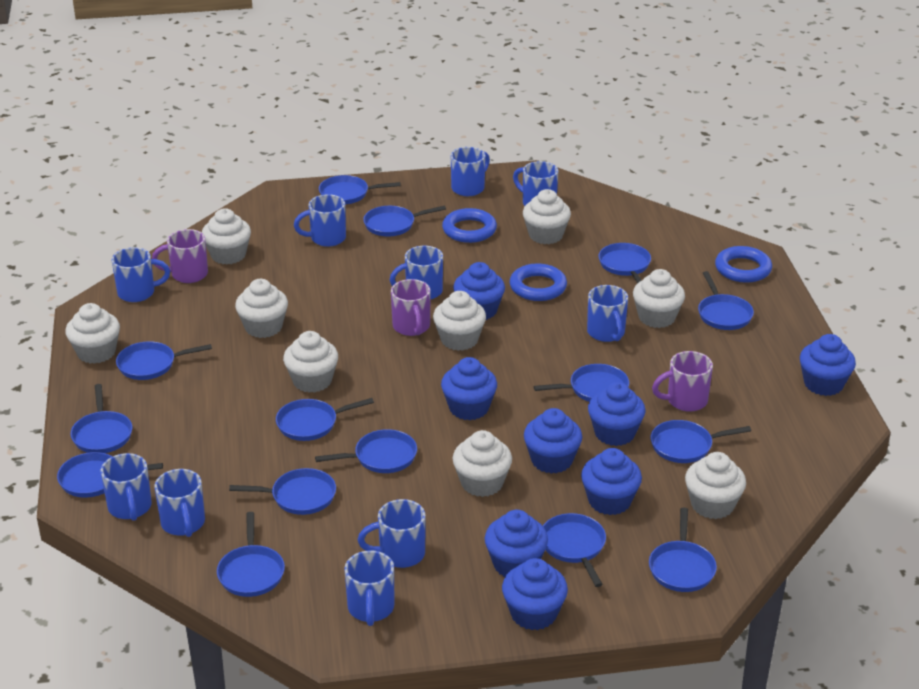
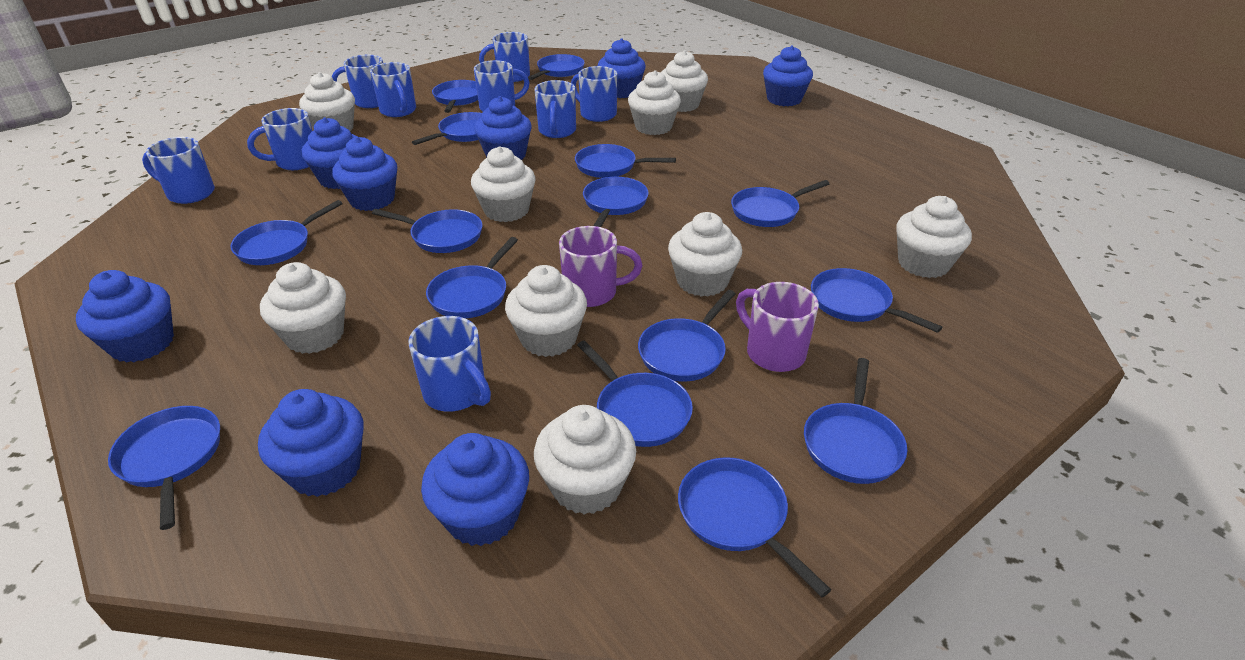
blue mug: [101,453,152,521] [112,247,170,302] [154,469,205,537] [294,194,346,247] [344,550,394,626] [358,499,426,568] [390,246,443,300] [451,147,490,196] [513,161,559,206] [587,285,628,342] = 10 -> [142,137,215,204] [247,108,312,170] [332,55,383,108] [370,62,416,117] [409,316,491,412] [474,60,530,111] [479,32,530,82] [535,80,576,138] [571,66,617,122] = 9
blue ring: [442,208,497,243] [510,263,567,301] [715,246,772,283] = 3 -> none = 0
purple mug: [152,229,208,283] [391,279,431,336] [652,351,713,412] = 3 -> [559,226,643,307] [736,282,819,372] = 2

